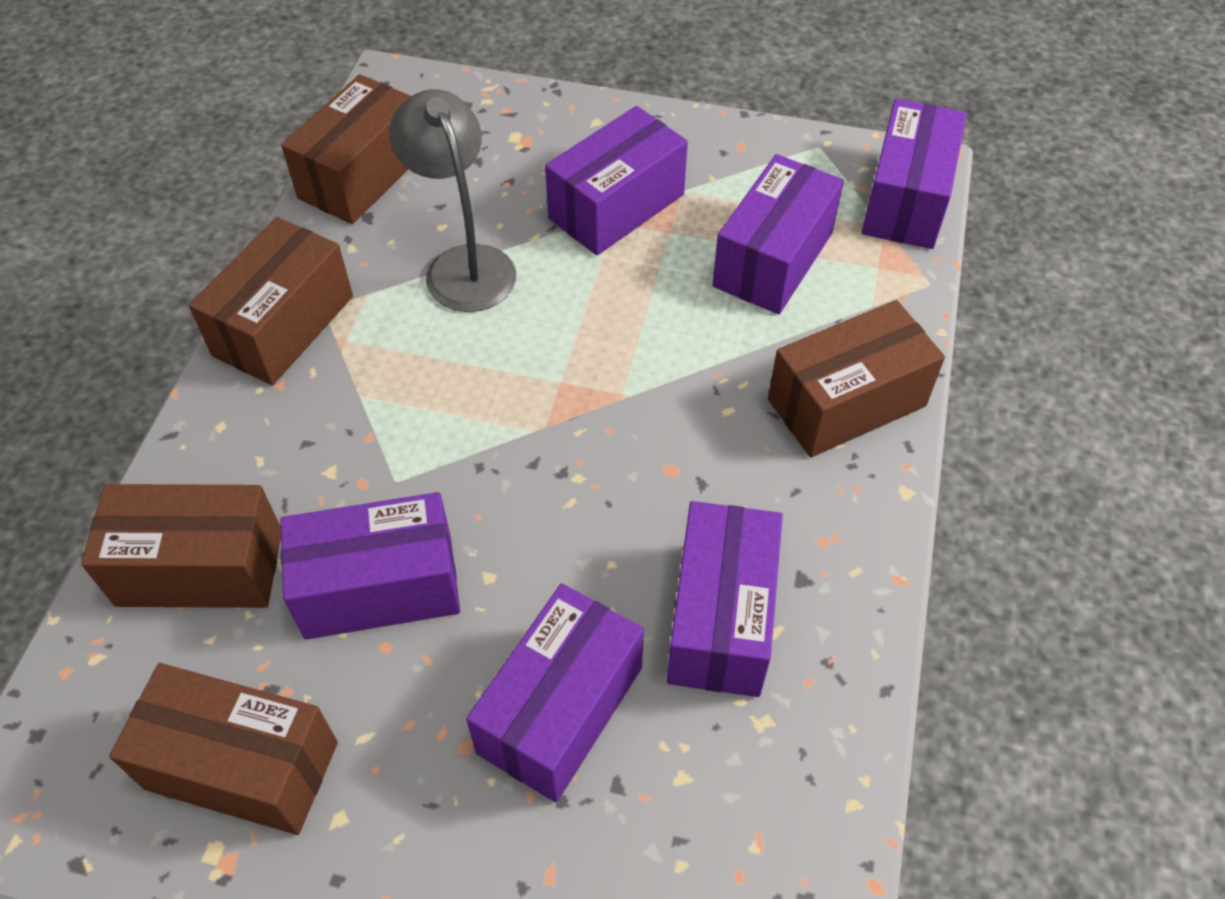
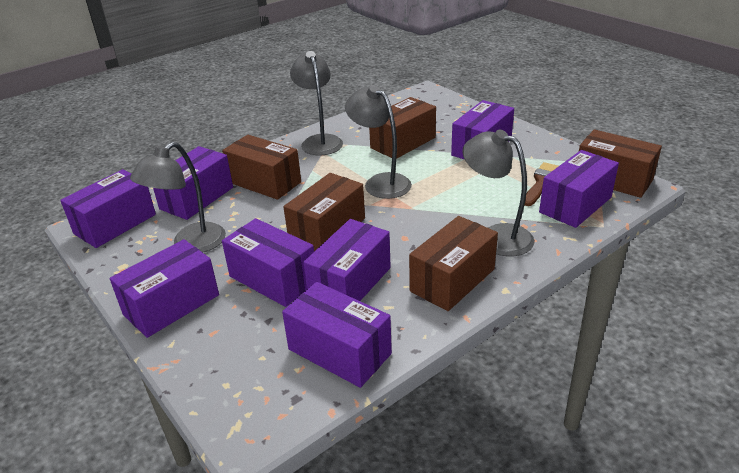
brown brush: none = 0 -> [524,162,558,206] = 1
grey lamp: [389,89,516,312] = 1 -> [130,142,226,253] [290,51,343,155] [345,85,412,199] [463,130,535,256] = 4
purple box: [280,492,460,640] [466,583,644,802] [545,106,688,255] [667,501,783,697] [712,154,844,314] [861,99,967,249] = 6 -> [60,169,156,248] [110,239,219,338] [153,146,233,220] [222,218,314,307] [282,282,392,388] [303,219,391,301] [451,100,514,160] [539,150,619,228] = 8

